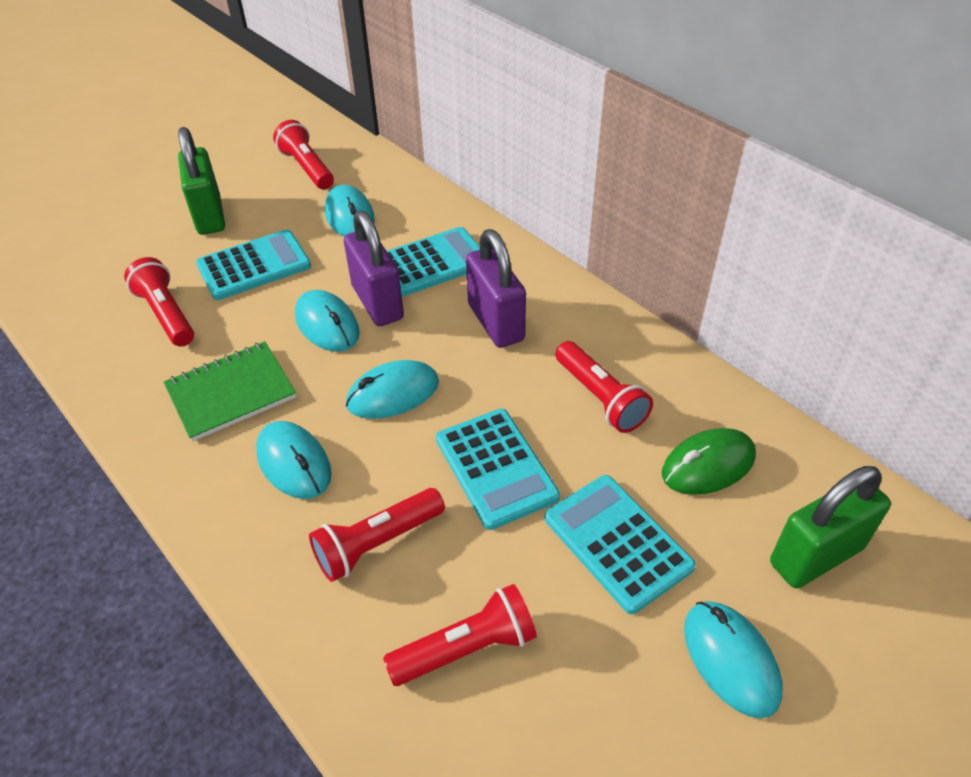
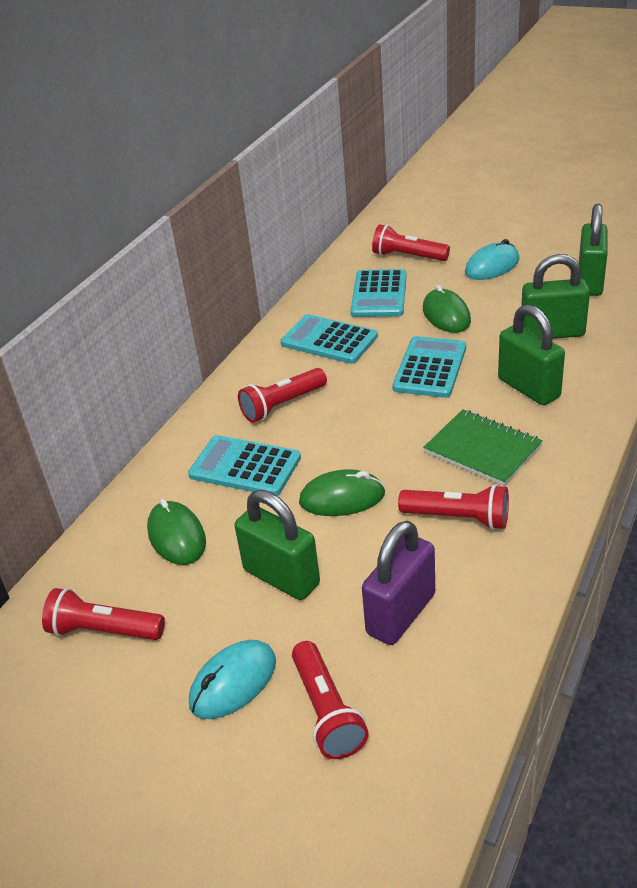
green mouse: [662,428,756,495] = 1 -> [147,499,206,565] [299,469,385,516] [423,285,471,333] = 3
green padlock: [178,127,225,235] [770,466,891,588] = 2 -> [235,490,320,600] [498,305,565,405] [521,254,590,339] [578,204,608,296] = 4
purple padlock: [344,210,404,326] [466,229,526,348] = 2 -> [362,521,435,645] = 1
turquoise mouse: [256,421,332,499] [295,290,360,352] [325,185,375,237] [346,360,439,419] [684,601,783,719] = 5 -> [189,640,276,719] [465,239,520,280] = 2

